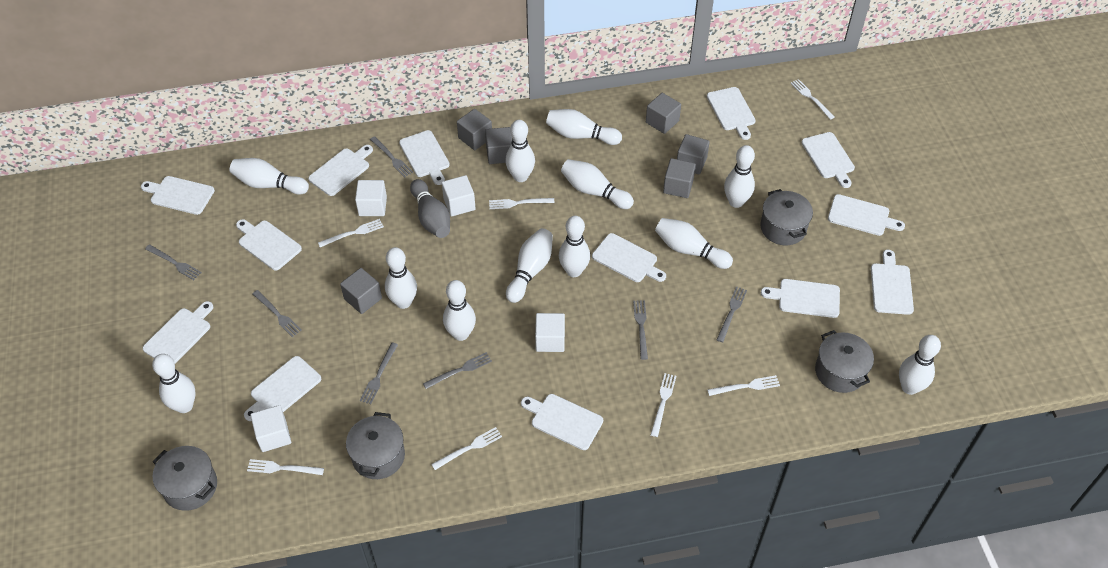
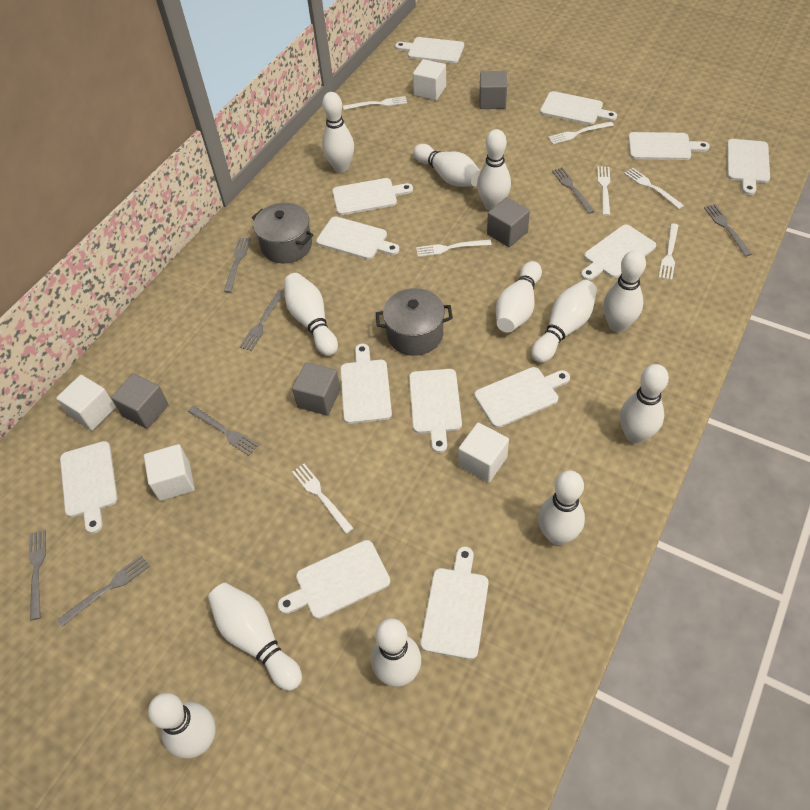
grey bowling pin: [410,179,450,238] = 1 -> none = 0
grey cube: [340,268,382,314] [457,109,492,150] [485,127,512,164] [646,93,681,134] [663,158,696,198] [677,134,710,175] = 6 -> [111,373,169,429] [292,362,340,415] [480,71,507,109] [487,197,530,247] = 4
grey pot: [153,446,217,511] [346,412,405,479] [760,189,813,245] [815,330,874,393] = 4 -> [252,203,313,264] [376,288,453,356] = 2

